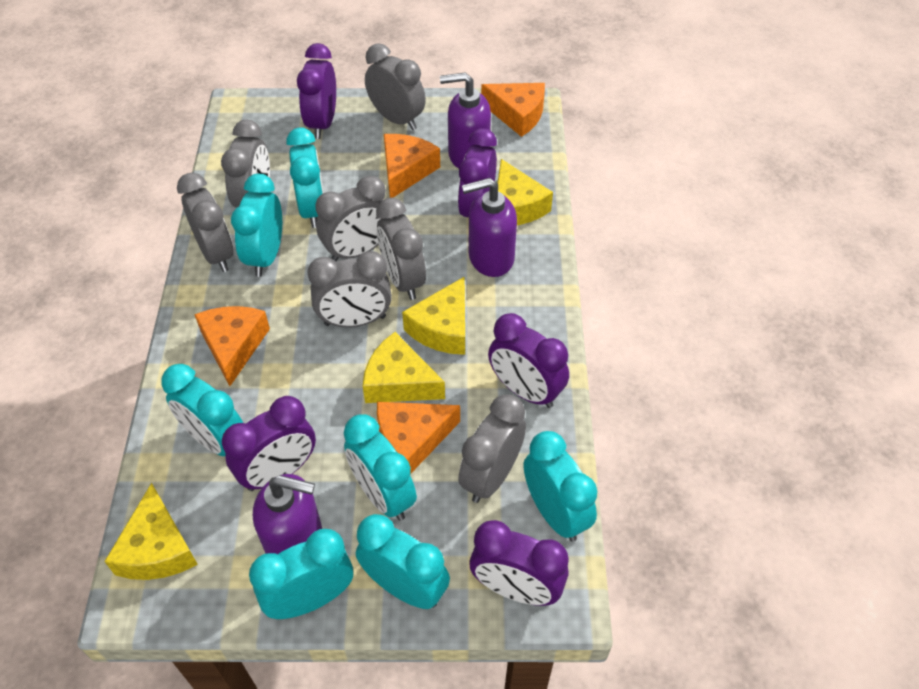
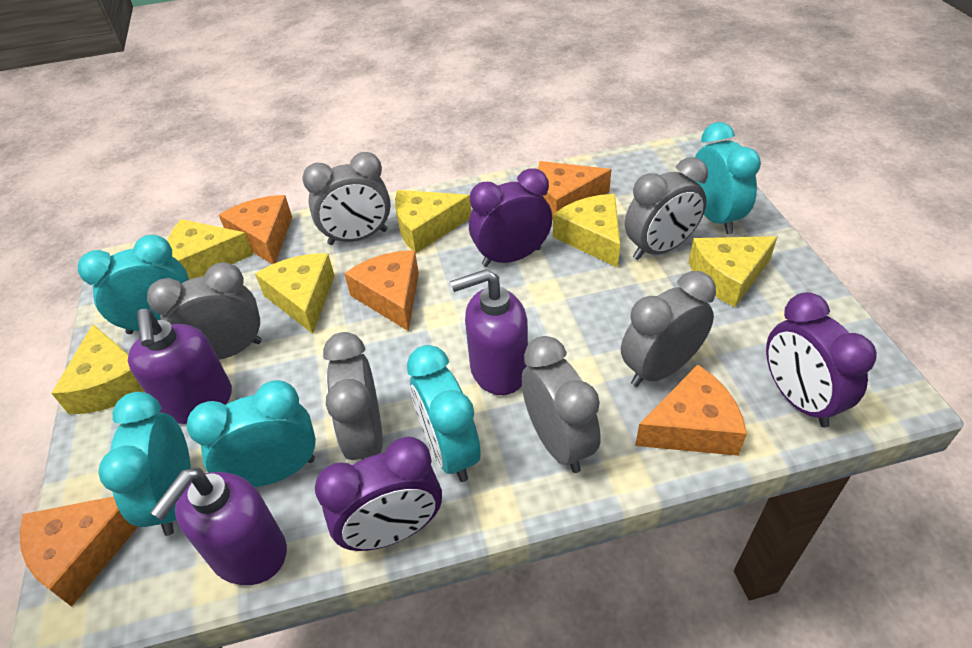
grey clock: [177,173,234,272] [221,120,270,208] [308,251,392,327] [316,176,386,261] [365,43,426,130] [376,198,426,300] [458,394,526,503] = 7 -> [147,262,262,360] [303,152,391,245] [323,332,383,460] [522,336,601,473] [621,271,716,387] [625,157,708,260] = 6
orange cheese: [194,306,270,386] [377,402,460,474] [384,134,440,198] [481,83,545,137] = 4 -> [20,496,138,607] [219,195,292,264] [344,250,419,331] [538,161,611,220] [635,365,747,456] = 5
purple clock: [222,396,316,491] [297,43,336,139] [458,128,497,218] [469,520,569,606] [488,313,569,408] = 5 -> [315,437,442,551] [469,168,552,267] [766,292,877,427] = 3
turquoise clock: [162,364,243,456] [231,174,282,277] [249,529,353,619] [286,128,324,228] [344,414,417,521] [356,514,450,609] [524,431,597,542] = 7 -> [78,235,189,334] [98,392,191,536] [187,380,316,487] [407,345,481,482] [694,122,761,234] = 5
yellow cheese: [104,483,198,580] [363,332,445,403] [402,277,465,355] [497,159,553,225] = 4 -> [51,324,144,414] [167,219,254,280] [255,253,335,334] [395,190,471,253] [553,194,620,268] [689,236,777,307] = 6

